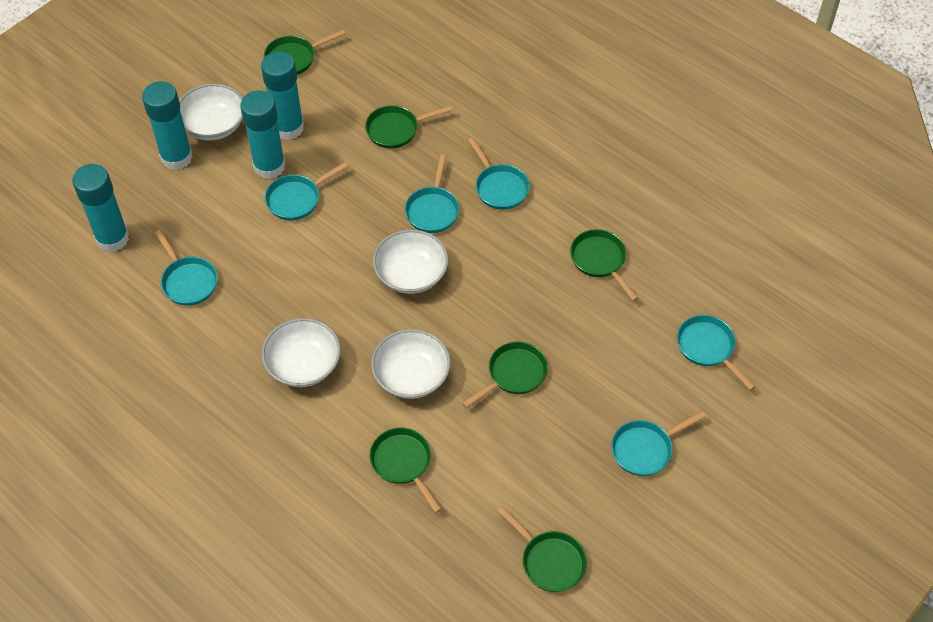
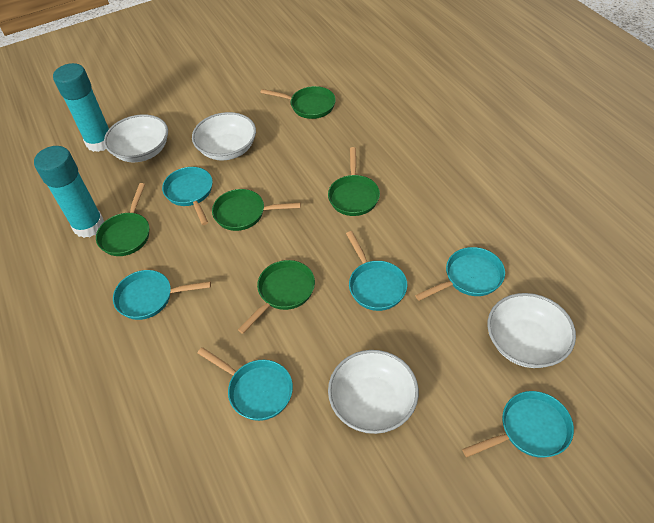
green pan: [264,30,346,75] [365,105,453,149] [370,428,442,513] [462,342,548,408] [497,506,587,592] [570,229,638,301] = 6 -> [96,183,149,256] [212,189,301,231] [238,260,315,334] [261,86,336,119] [328,147,380,216] = 5
turquoise glue stick: [72,164,129,252] [142,81,193,170] [240,90,286,179] [261,51,304,140] = 4 -> [34,146,104,238] [53,63,109,152] = 2

